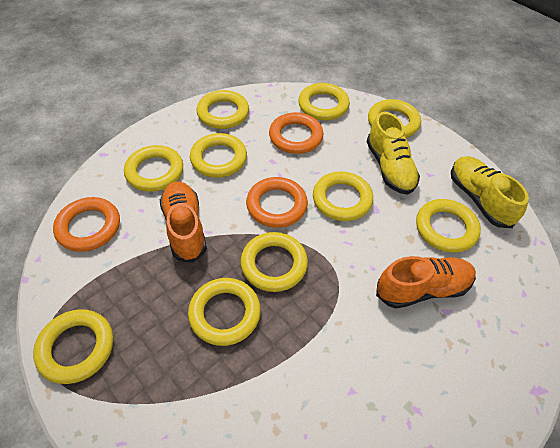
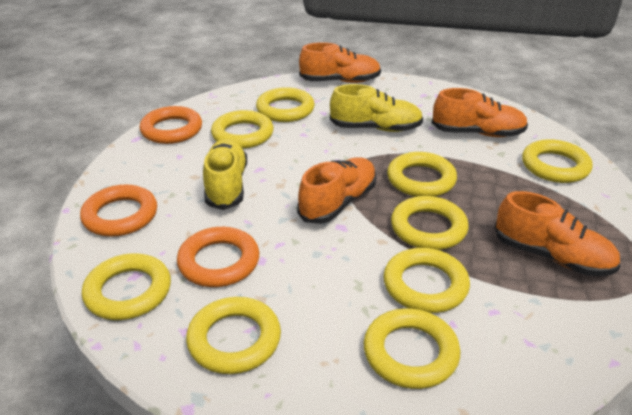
orange shoe: [160,182,207,263] [376,256,476,309] = 2 -> [297,157,376,224] [299,42,381,83] [432,88,528,137] [495,191,621,276] = 4
yellow ring: [33,309,113,384] [124,145,183,192] [188,278,261,346] [190,133,247,178] [197,90,249,129] [240,232,308,292] [298,83,350,120] [313,171,373,221] [368,99,421,138] [416,199,481,253] = 10 -> [82,253,171,320] [186,297,281,374] [211,110,274,149] [256,87,315,122] [364,308,460,389] [383,248,470,313] [387,152,457,197] [391,196,469,250] [522,139,593,183] = 9

